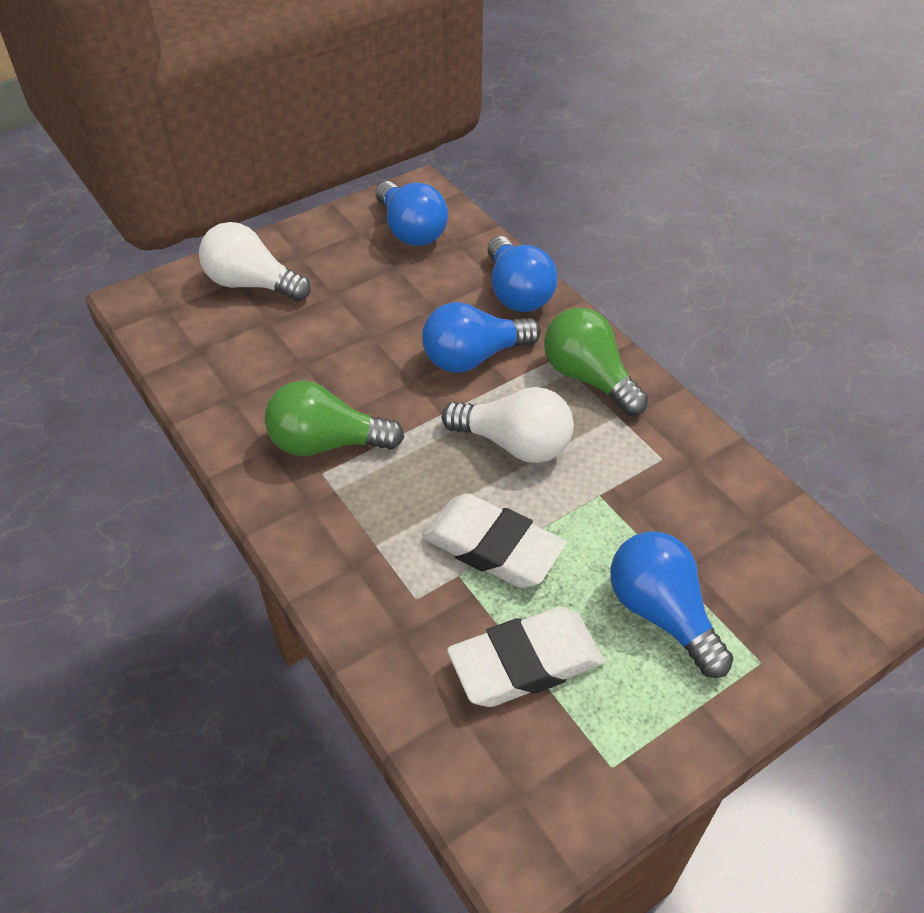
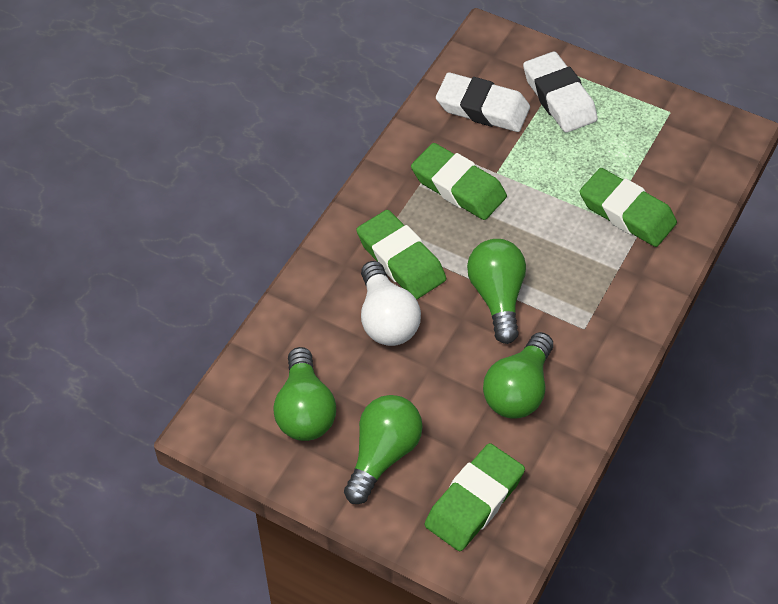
blue light bulb: [376,181,448,246] [422,302,541,373] [487,236,558,312] [611,531,734,678] = 4 -> none = 0
green eraser: none = 0 -> [357,210,446,300] [411,143,507,220] [425,443,525,551] [580,168,677,247] = 4
green light bulb: [265,381,404,456] [544,308,648,416] = 2 -> [273,347,336,441] [344,395,423,504] [467,239,526,344] [483,332,553,419] = 4
white light bulb: [199,222,311,301] [442,387,574,463] = 2 -> [361,261,421,346] = 1

